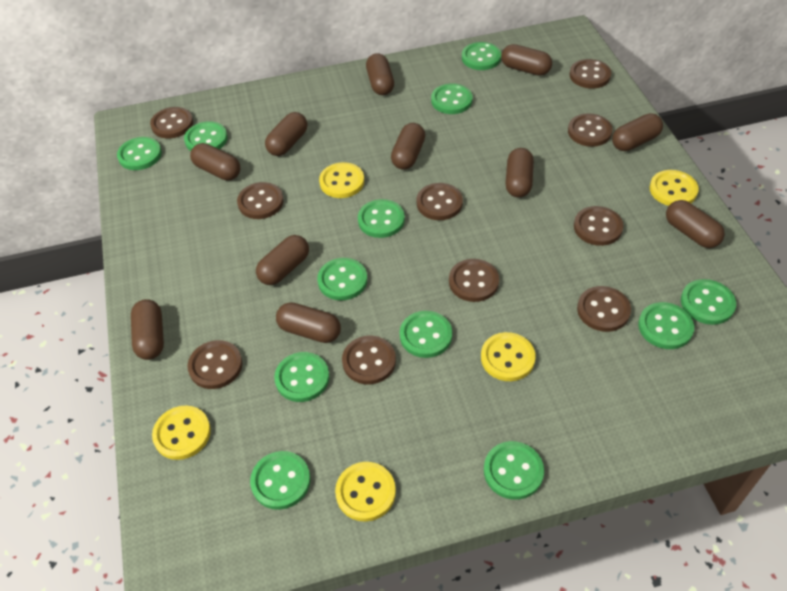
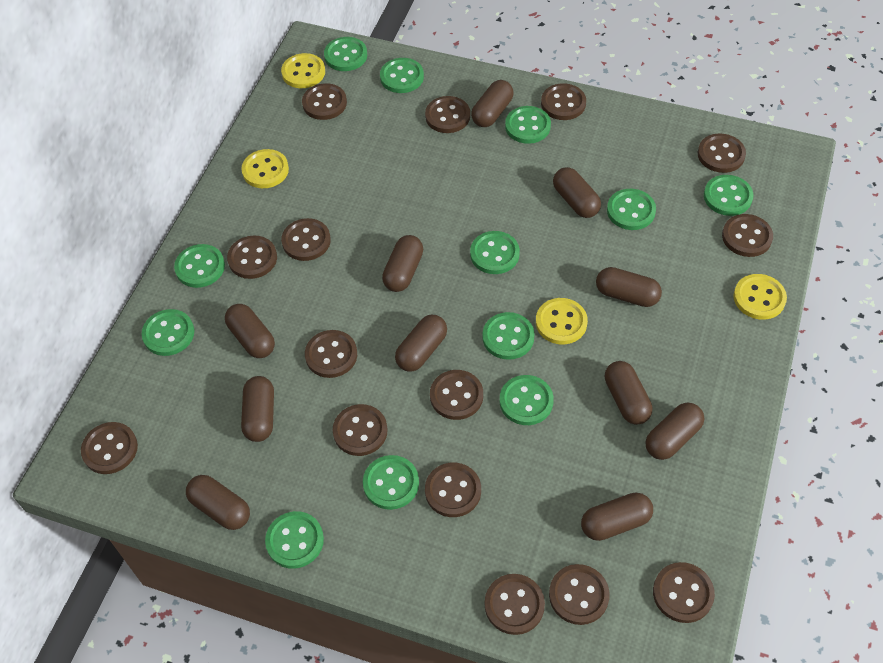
brown button: [150,107,193,139] [188,340,242,389] [237,182,284,219] [342,336,396,384] [417,183,463,220] [449,259,499,302] [568,113,612,147] [570,59,611,89] [574,206,623,246] [577,286,631,332] = 10 -> [81,422,138,474] [227,236,277,279] [281,218,331,261] [302,83,347,120] [305,330,357,378] [333,404,388,456] [425,96,470,133] [425,463,481,517] [430,370,483,420] [485,574,545,635] [541,83,586,120] [549,564,610,625] [653,562,715,623] [698,133,746,173] [722,214,773,257] = 15
yellow button: [152,405,211,460] [319,162,364,198] [335,462,396,522] [481,332,536,381] [650,170,699,206] = 5 -> [241,149,289,188] [281,53,325,88] [536,298,588,345] [734,274,787,320] = 4

